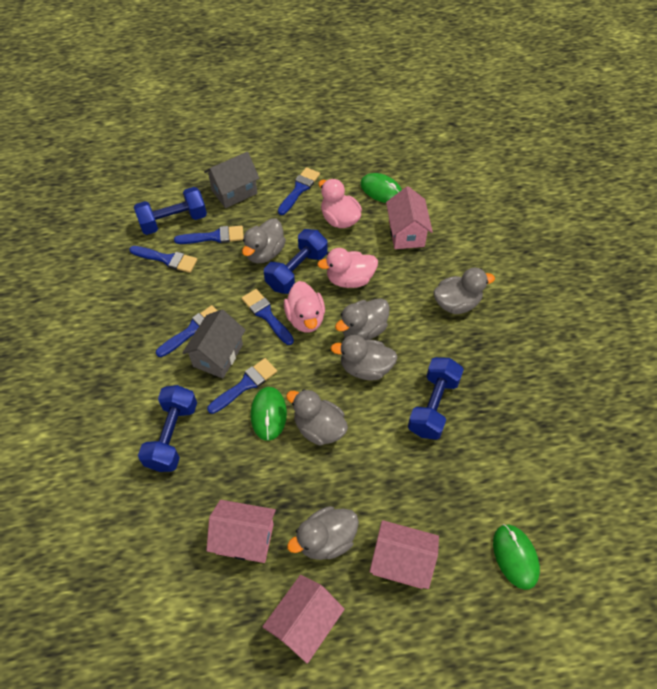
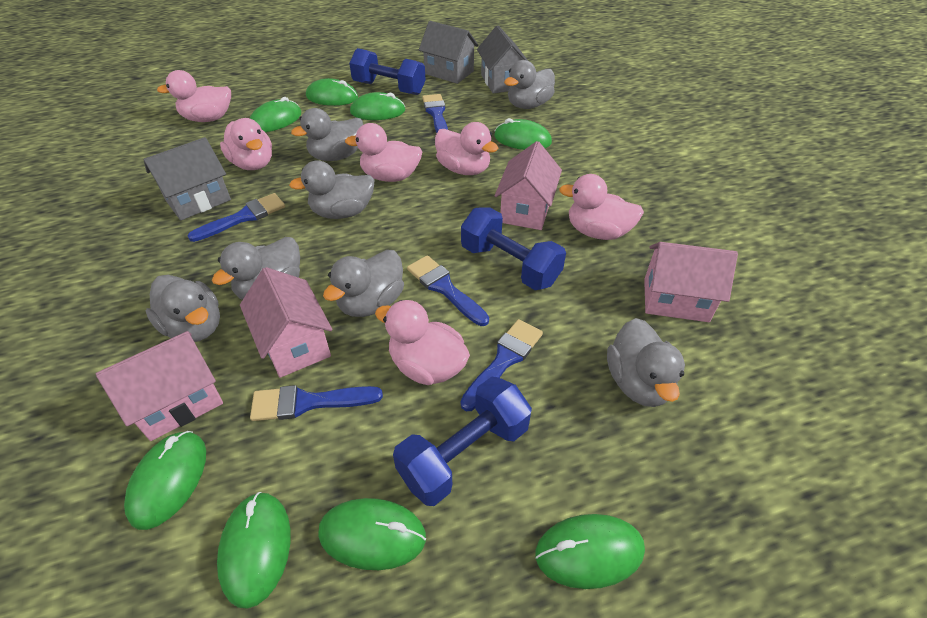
blue brush: [129,246,197,273] [156,305,217,357] [174,226,244,244] [207,358,277,414] [242,289,294,345] [278,167,320,215] = 6 -> [188,193,285,242] [250,385,383,421] [407,255,489,326] [422,94,448,133] [460,319,543,411] = 5
blue dumbbell: [134,187,207,235] [138,385,197,472] [264,229,328,294] [408,357,464,440] = 4 -> [349,48,426,95] [393,377,532,506] [461,207,566,290] = 3
green mouse: [251,387,287,441] [361,173,402,203] [493,524,540,590] = 3 -> [124,431,206,530] [217,492,291,609] [250,97,301,132] [306,78,358,106] [318,498,426,570] [350,92,406,120] [494,118,552,150] [535,514,645,589] = 8
grey duck: [242,218,286,263] [286,389,348,446] [287,506,359,560] [331,335,398,380] [335,298,390,340] [433,268,495,314] = 6 -> [146,275,220,342] [212,237,300,300] [289,160,374,219] [291,108,363,161] [323,250,404,317] [504,60,555,109] [607,318,685,407] = 7
grey house: [182,310,246,378] [204,152,260,208] = 2 -> [143,137,231,220] [419,21,479,84] [477,25,528,93] = 3
pink duck: [284,281,325,333] [317,248,378,288] [318,179,362,228] = 3 -> [157,70,231,122] [220,118,272,170] [345,123,422,182] [375,300,470,385] [435,122,498,175] [559,174,644,240] = 6

